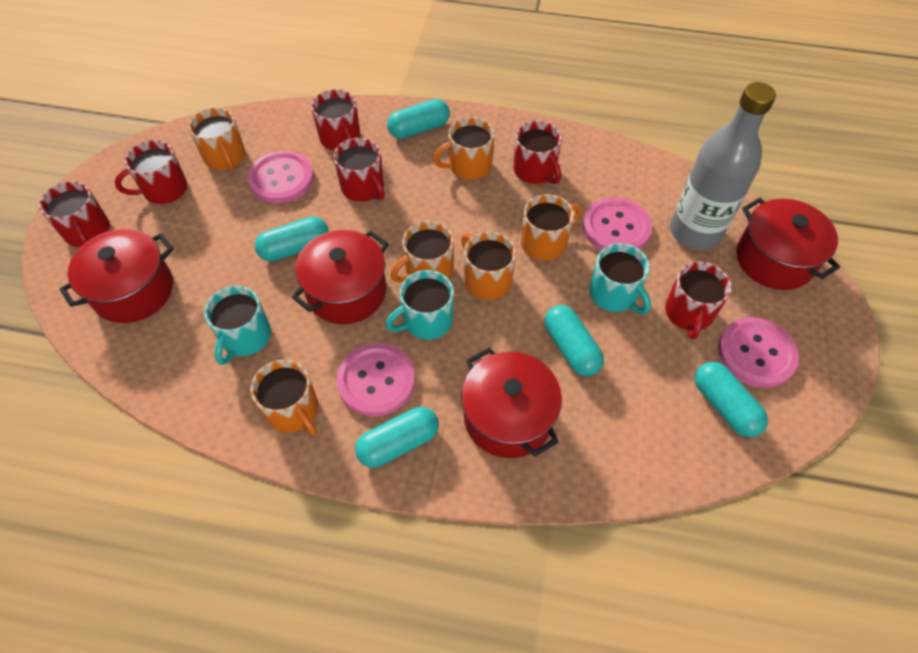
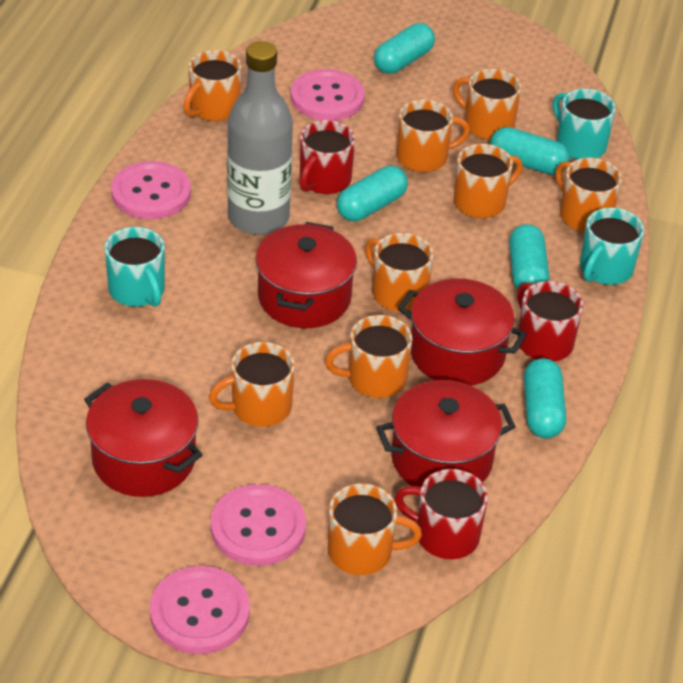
orange mug: [188,107,245,171] [251,359,318,436] [391,221,454,283] [433,117,495,180] [461,231,516,300] [521,194,582,261] = 6 -> [183,50,242,121] [209,342,295,427] [325,315,412,398] [328,484,422,575] [365,233,434,312] [397,99,470,172] [453,69,521,140] [454,144,523,218] [555,158,622,232] = 9
red mug: [39,181,110,247] [114,140,187,204] [311,89,360,151] [333,138,385,202] [514,121,562,184] [665,262,732,339] = 6 -> [300,120,355,194] [395,469,488,559] [517,281,583,361] = 3

